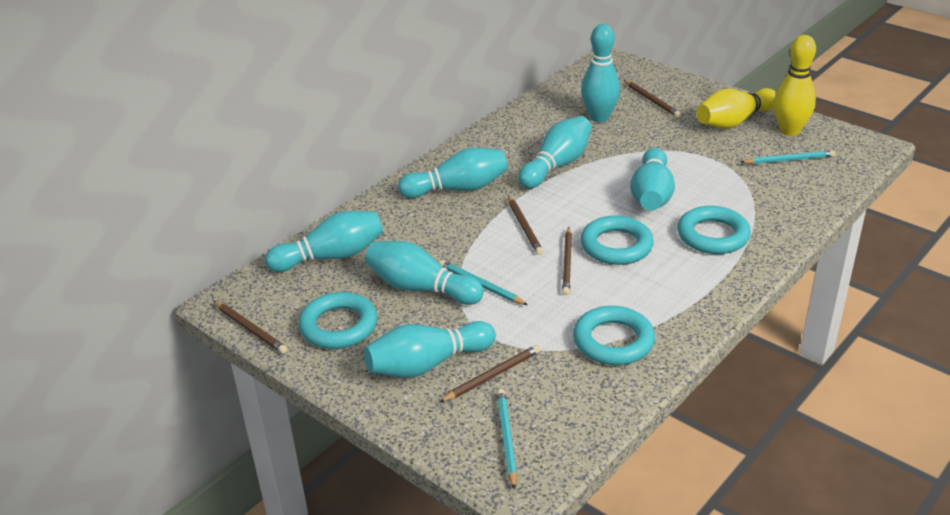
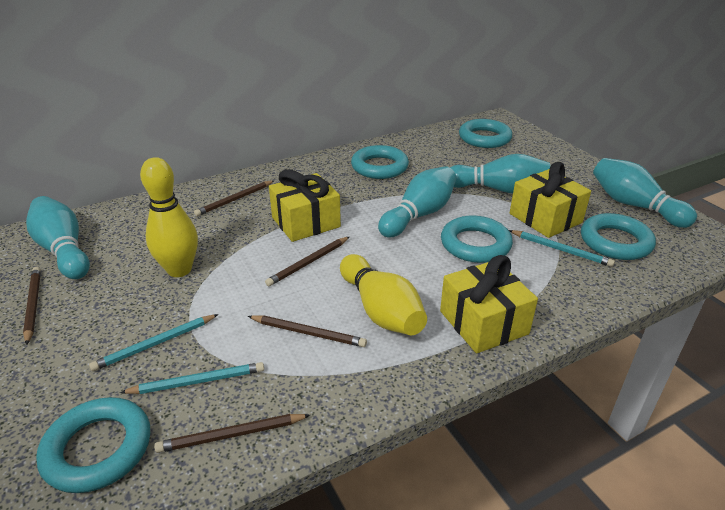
turquoise bowling pin: [265,211,383,272] [364,321,496,378] [365,241,484,305] [398,147,508,198] [518,116,592,189] [581,24,620,122] [630,148,675,211] = 7 -> [26,196,90,279] [378,166,456,237] [450,154,550,193] [593,158,697,228] = 4
turquoise ring: [298,292,377,349] [573,306,655,365] [581,216,654,265] [677,206,751,254] = 4 -> [36,397,150,493] [351,145,409,179] [441,216,513,263] [459,119,512,148] [581,213,656,260] = 5
yellow gift: none = 0 -> [269,169,341,242] [440,255,538,353] [510,162,591,238] = 3

